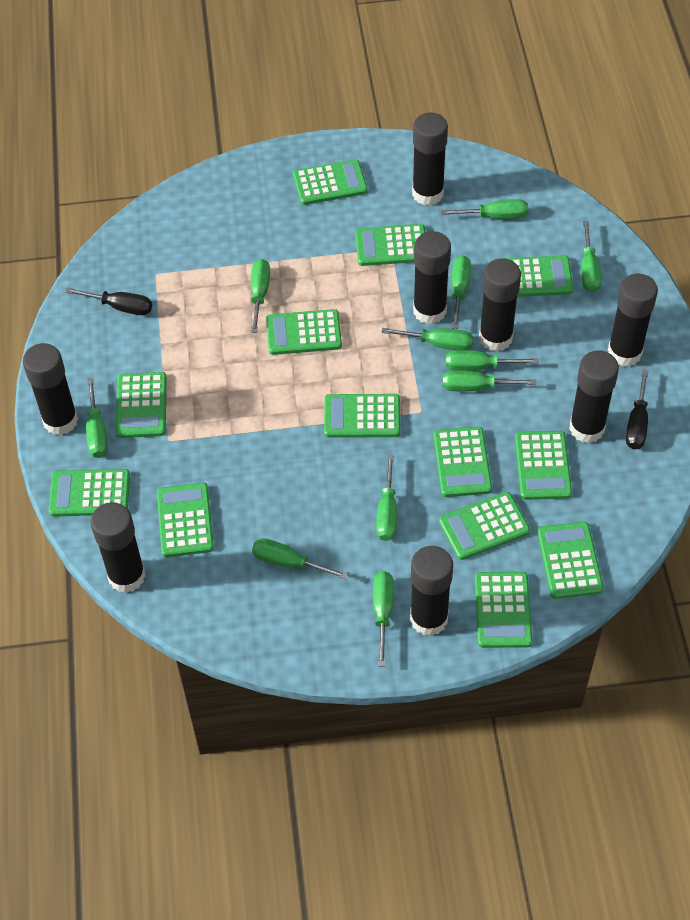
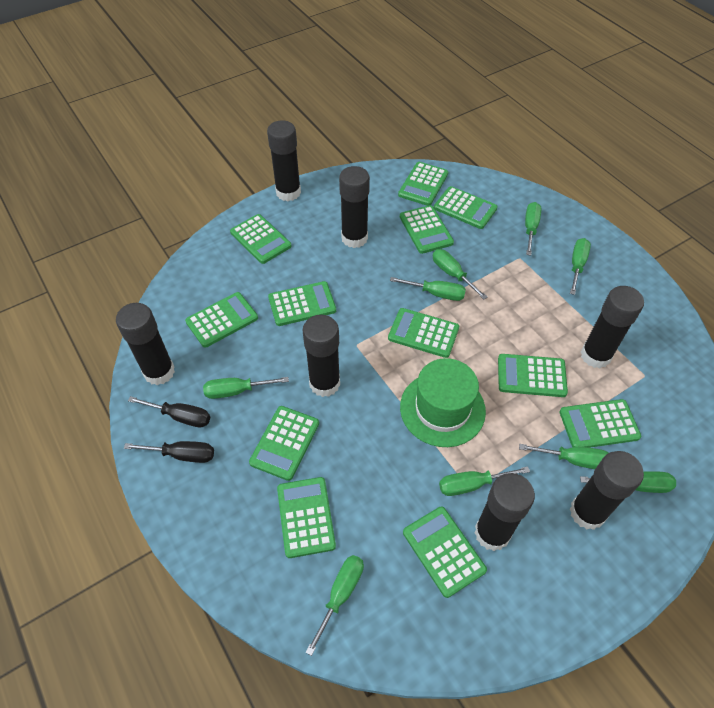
black glue stick: [23,343,78,435] [90,502,146,593] [410,546,453,636] [412,113,448,206] [413,231,451,324] [479,258,521,352] [569,350,619,443] [608,274,658,367] = 8 -> [116,303,175,385] [267,120,301,201] [302,315,340,397] [339,166,370,248] [475,473,535,551] [570,451,644,530] [581,286,644,368] = 7
green calculator: [49,469,130,517] [115,372,167,438] [157,483,214,557] [266,309,342,355] [293,159,368,205] [324,394,400,438] [355,224,425,266] [433,427,492,497] [439,492,530,560] [475,572,532,648] [500,256,573,297] [515,431,572,500] [537,522,604,599] = 13 -> [185,292,258,348] [230,214,292,264] [249,406,319,481] [268,281,336,326] [277,477,336,558] [388,308,459,358] [398,162,448,206] [400,205,454,254] [403,507,487,598] [434,186,498,229] [498,354,568,397] [559,399,641,448] = 12
green hat: none = 0 -> [400,358,486,447] = 1
green screwdriver: [86,378,108,458] [251,259,270,333] [252,538,348,579] [373,571,394,666] [376,454,397,541] [381,328,473,350] [441,199,528,219] [443,370,536,391] [446,350,539,371] [452,255,471,329] [582,221,601,293] = 11 -> [203,377,289,399] [306,555,364,656] [390,277,466,301] [433,249,487,299] [439,466,530,496] [519,444,608,469] [525,202,541,256] [570,238,591,295] [580,471,676,493] = 9

